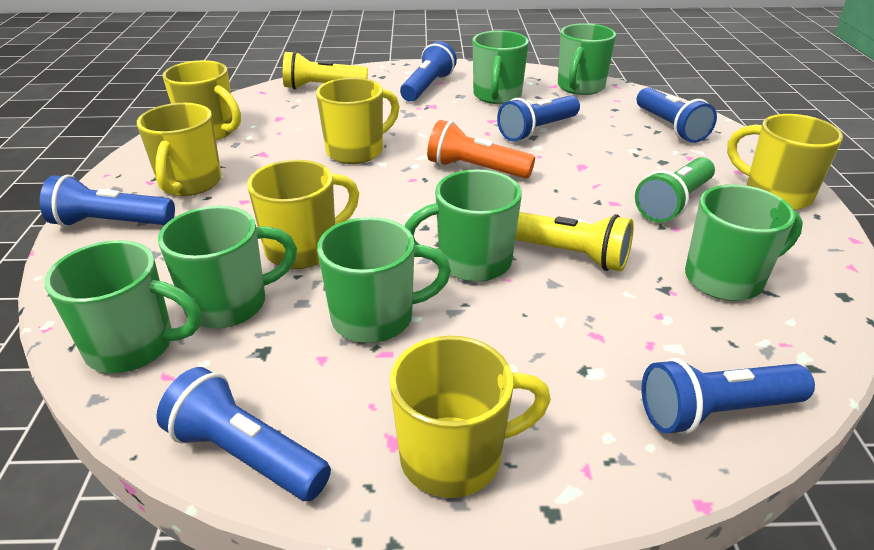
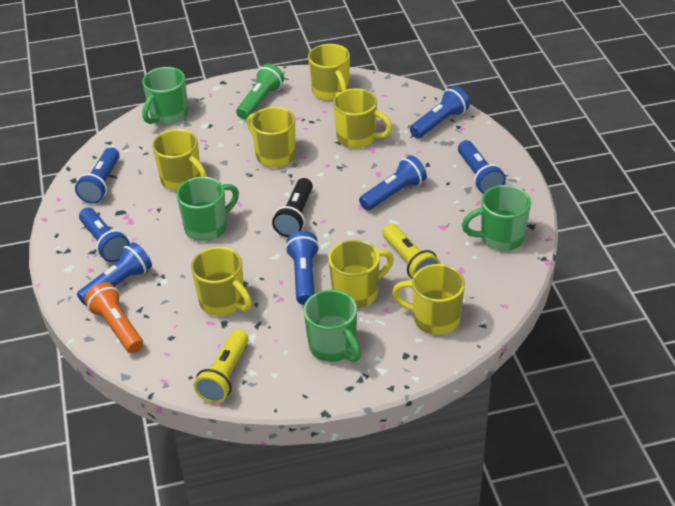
black flashlight: none = 0 -> [272,178,313,237] = 1
blue flashlight: [40,175,175,227] [156,367,331,501] [400,41,457,102] [497,95,580,141] [637,87,717,143] [642,358,815,435] = 6 -> [75,147,120,204] [77,242,152,306] [79,208,130,262] [285,231,319,305] [359,155,427,211] [410,86,470,138] [458,140,506,194] = 7
green mug: [44,240,202,373] [158,206,297,329] [317,217,451,343] [405,169,522,282] [473,30,529,104] [558,23,616,95] [685,185,803,301] = 7 -> [142,67,188,125] [176,177,239,241] [303,290,361,362] [462,185,531,251] = 4
yellow mug: [137,103,222,196] [162,60,241,140] [247,160,359,269] [316,77,399,164] [389,336,551,498] [727,114,843,210] = 6 -> [152,129,207,191] [191,247,252,316] [247,107,296,168] [308,44,350,101] [328,240,394,309] [333,88,393,148] [392,264,465,335] = 7

